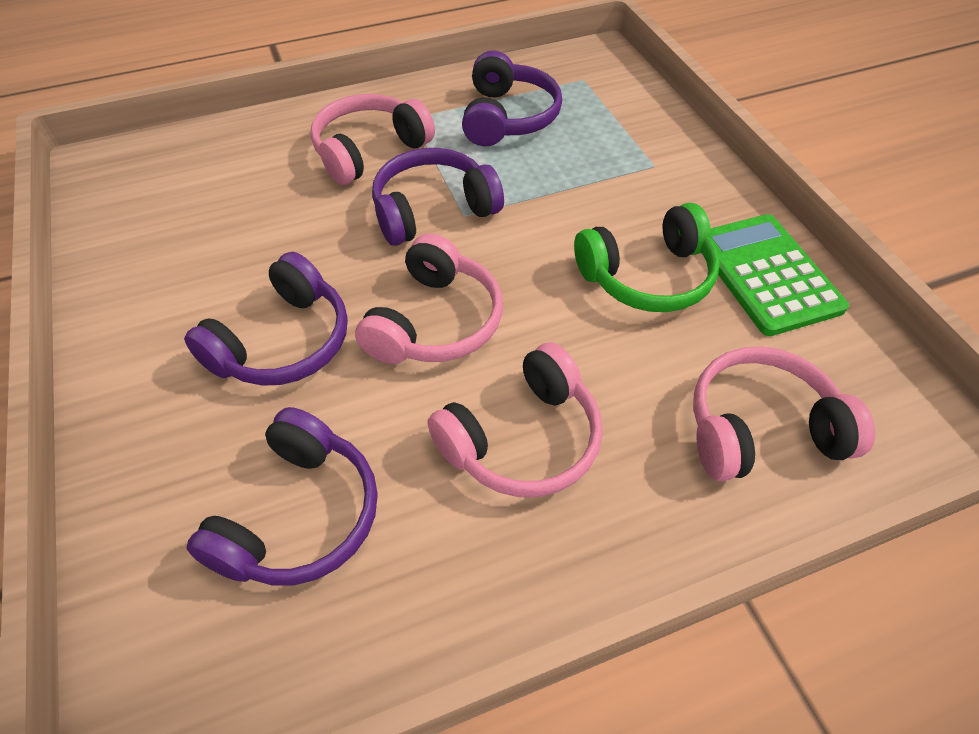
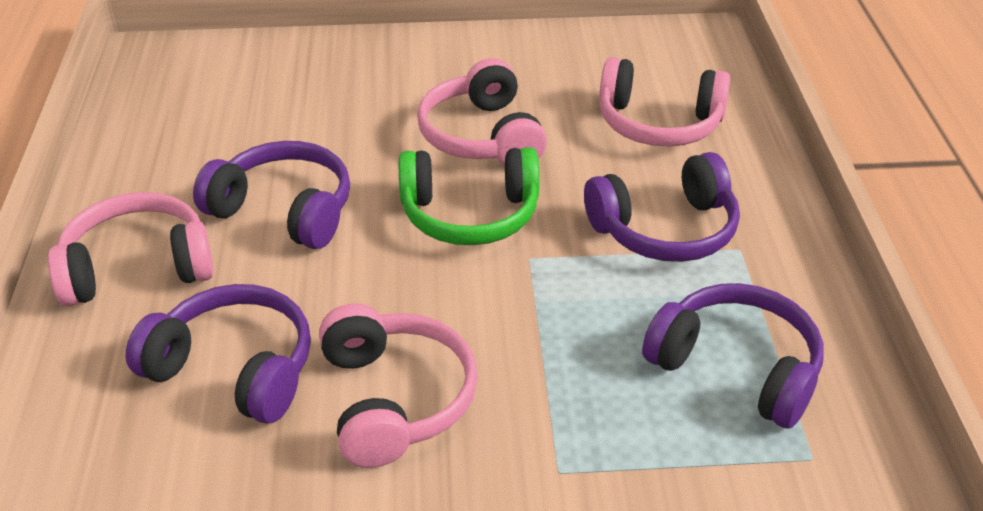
green calculator: [711,214,849,336] = 1 -> none = 0

